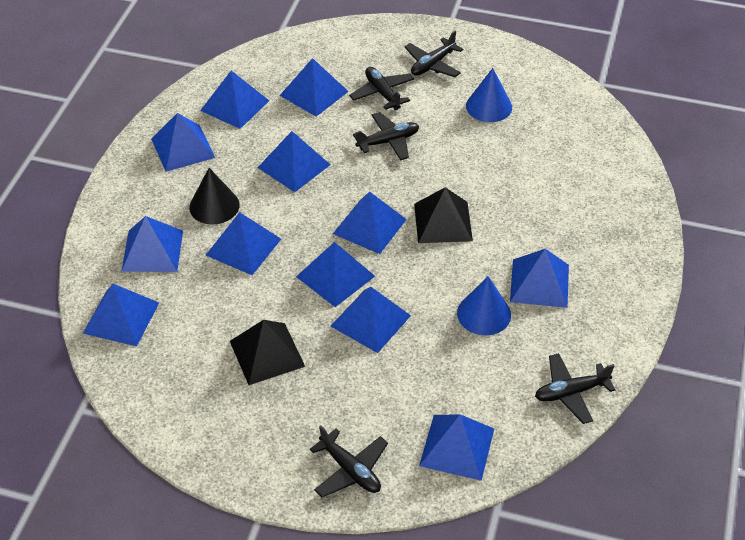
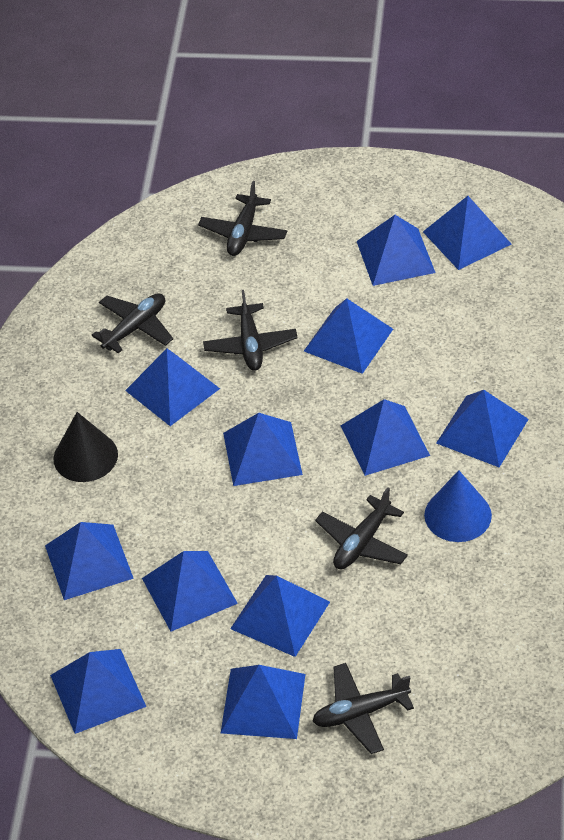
black pyramid: [230,320,305,385] [414,187,473,243] = 2 -> none = 0
blue cone: [457,276,511,335] [466,68,512,122] = 2 -> [424,470,492,542] = 1

